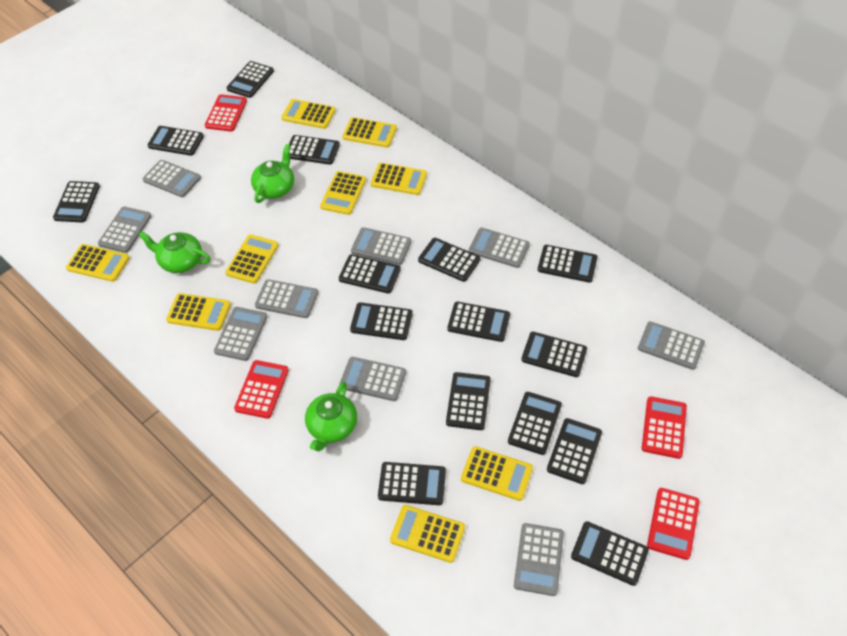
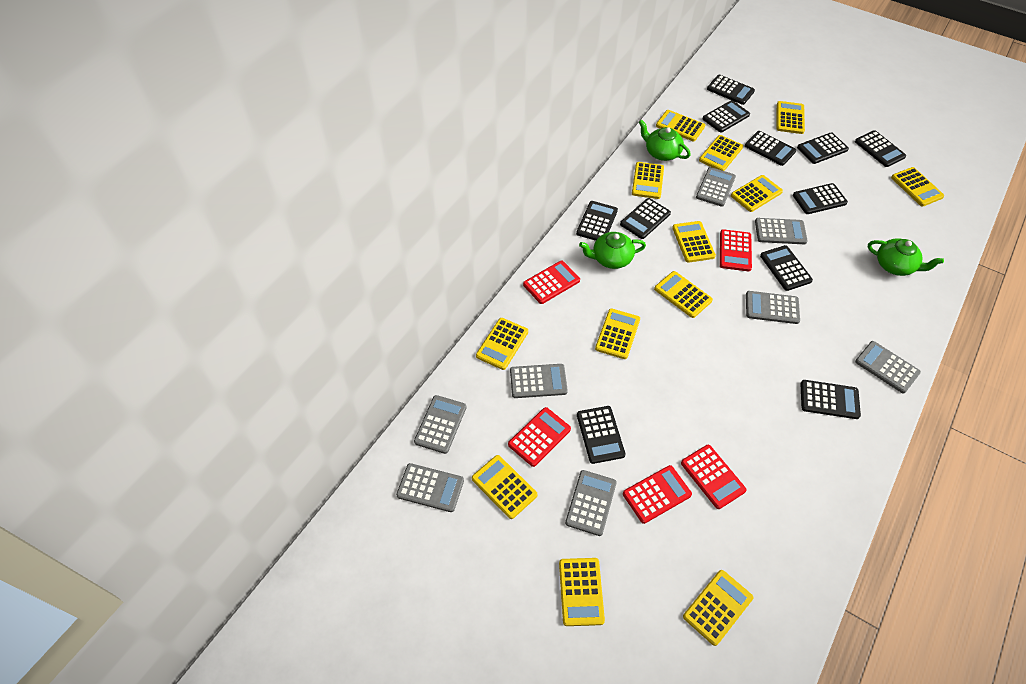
black calculator: [53,181,100,223] [148,126,204,156] [227,61,274,98] [289,135,340,165] [339,254,401,294] [350,302,413,340] [378,462,446,505] [418,238,480,282] [446,372,491,430] [448,302,510,342] [508,392,562,455] [521,332,587,377] [538,245,598,283] [547,418,602,484] [571,521,649,586] = 15 -> [576,201,618,241] [577,406,625,464] [620,198,671,239] [703,100,750,132] [707,75,755,105] [745,131,796,166] [760,245,813,291] [793,183,848,214] [797,132,849,164] [801,380,861,419] [855,130,906,167] = 11
grey calculator: [98,207,151,253] [143,160,201,197] [214,307,268,361] [255,279,318,318] [339,357,406,401] [351,227,411,265] [469,228,530,268] [514,523,564,596] [638,321,705,370] = 9 -> [396,463,464,512] [414,395,466,454] [510,364,568,398] [565,470,617,536] [696,167,736,207] [746,291,800,324] [755,218,808,244] [855,341,921,393] = 8
red calculator: [205,94,247,132] [234,360,289,419] [642,396,687,459] [647,488,700,560] = 4 -> [508,407,571,467] [523,261,580,304] [623,465,692,524] [681,445,746,509] [720,229,752,271] = 5
yellow calculator: [66,244,130,282] [166,293,231,331] [225,234,279,284] [282,99,336,129] [320,171,366,215] [343,117,397,147] [371,163,427,195] [390,505,465,563] [461,446,533,501] = 9 -> [472,455,537,519] [476,318,528,370] [559,558,605,626] [595,308,640,359] [632,162,664,199] [654,271,713,318] [656,110,705,141] [672,221,716,263] [683,570,753,646] [699,135,743,171] [731,175,783,212] [776,101,805,134] [891,167,944,207] = 13

